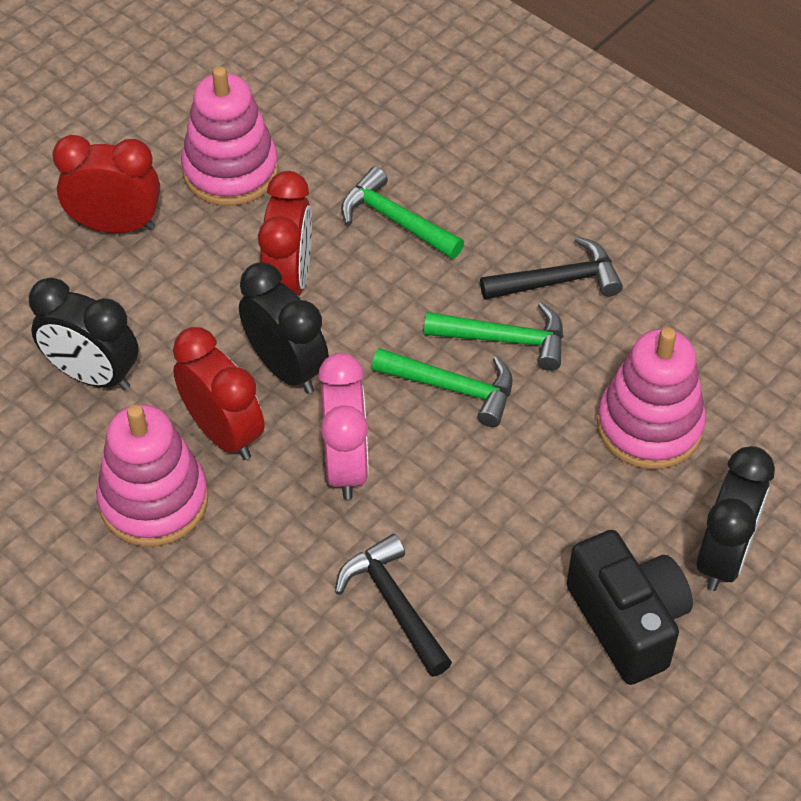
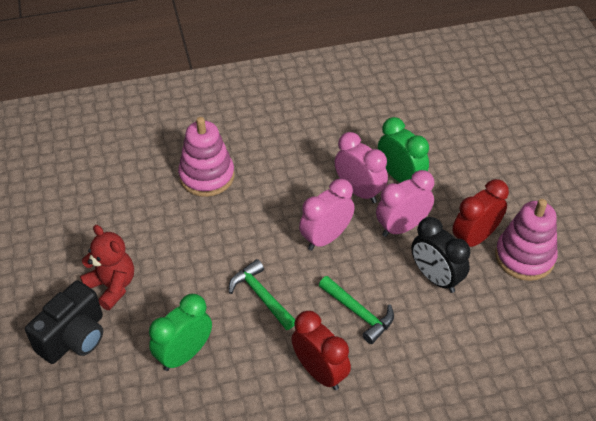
black clock: [29,277,138,391] [239,262,329,394] [696,446,775,591] = 3 -> [411,217,470,293] = 1
black hammer: [335,534,452,677] [480,236,623,300] = 2 -> none = 0
green clock: none = 0 -> [149,294,212,371] [378,117,429,183] = 2
green hammer: [341,167,464,259] [372,348,513,427] [424,302,564,371] = 3 -> [229,259,295,330] [319,276,394,344] = 2
pink clock: [318,353,369,499] = 1 -> [299,179,355,251] [335,132,388,203] [376,170,434,237] = 3
pink stacking toy: [96,404,208,547] [181,66,278,206] [597,328,706,469] = 3 -> [178,117,235,197] [495,199,558,281] = 2
red clock: [52,135,160,233] [173,327,264,460] [258,171,312,296] = 3 -> [291,311,351,390] [452,179,509,247] = 2
red teddy bear: none = 0 -> [80,225,134,310] = 1

